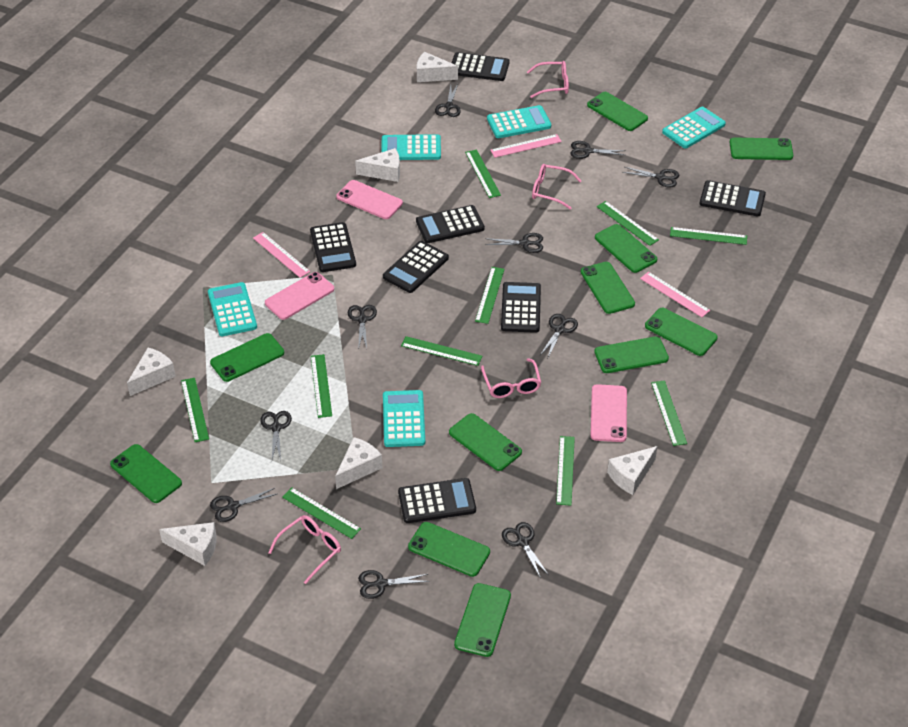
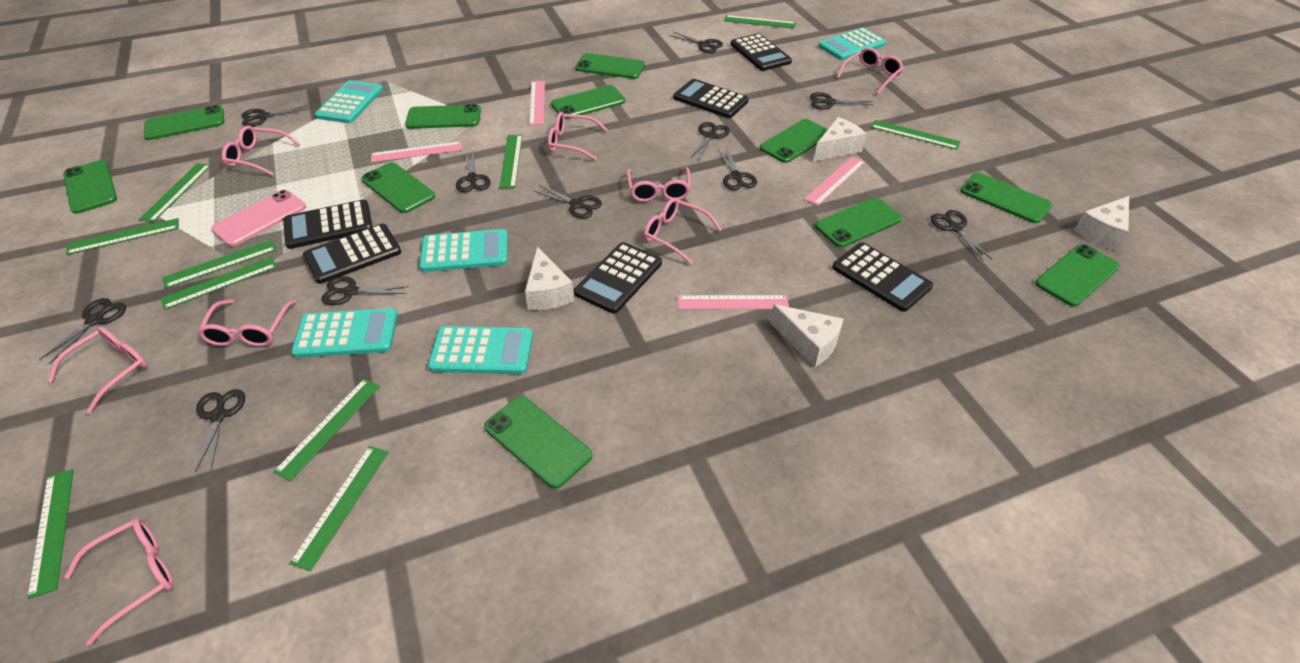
black calculator: [310,222,356,272] [383,241,449,293] [398,478,476,523] [416,205,485,243] [452,52,510,81] [501,282,541,333] [700,180,766,216] = 7 -> [283,200,373,249] [303,224,401,284] [574,242,662,314] [673,79,749,118] [731,33,792,71] [832,242,933,312] = 6
black scissors: [210,487,277,522] [260,411,292,460] [348,305,377,350] [358,570,430,599] [435,84,461,117] [485,233,543,253] [502,522,549,577] [540,314,578,357] [570,141,626,159] [622,167,679,188] = 10 -> [39,298,126,364] [196,389,245,471] [241,105,309,127] [321,276,409,305] [456,150,490,192] [534,185,602,219] [669,32,723,53] [690,122,730,160] [718,148,757,190] [810,92,873,110] [930,210,992,261] = 11
pink glasses: [268,515,341,584] [481,358,541,398] [527,61,569,98] [532,164,582,210] = 4 -> [48,327,148,414] [64,518,174,646] [197,300,296,346] [222,125,300,176] [548,112,608,160] [627,167,691,202] [644,198,722,264] [837,47,904,94] = 8
pink phone: [265,272,334,320] [336,180,403,219] [591,384,627,442] = 3 -> [211,190,306,247] = 1
pink ruler: [253,232,310,278] [490,134,562,158] [640,272,710,317] = 3 -> [371,141,463,163] [529,81,545,125] [678,295,789,309] [804,156,865,206] = 4
white cheese: [127,348,176,396] [159,522,217,566] [335,437,382,489] [355,148,400,182] [417,52,458,82] [607,446,657,495] = 6 -> [525,246,574,310] [770,304,844,367] [814,117,867,161] [1074,196,1129,250] = 4

